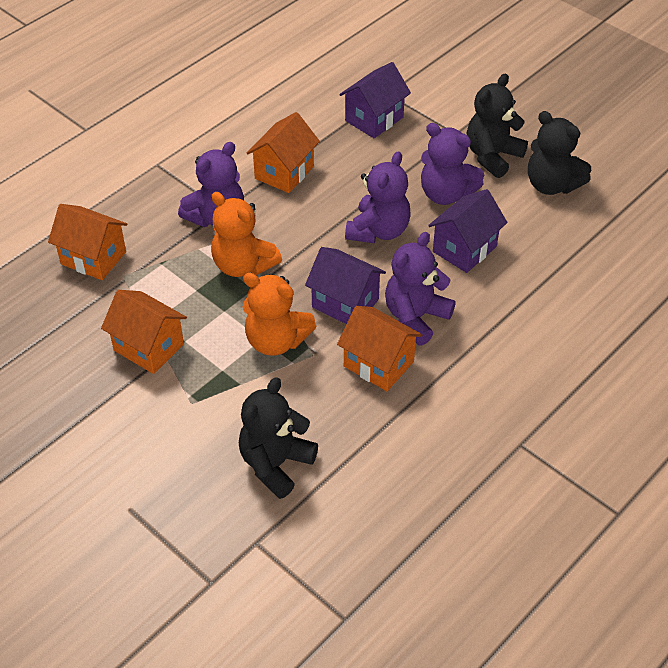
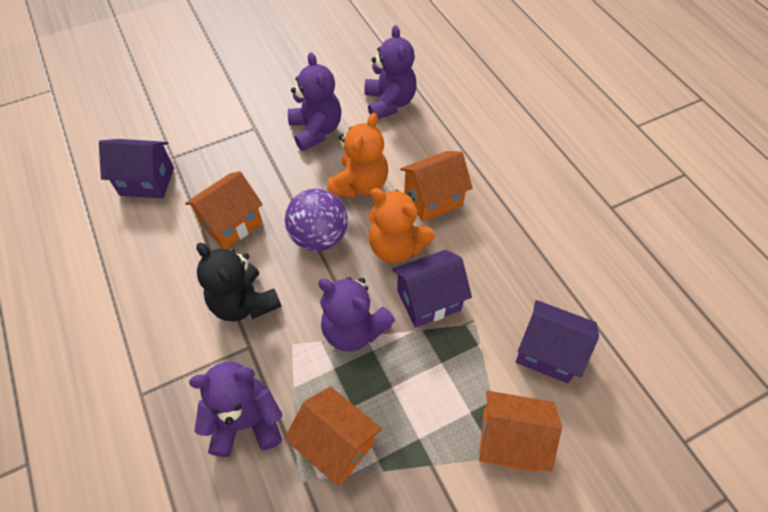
black teddy bear: [239,377,318,499] [467,73,528,178] [528,111,591,195] = 3 -> [196,243,282,322] = 1
purple ball: none = 0 -> [285,189,348,251] = 1

